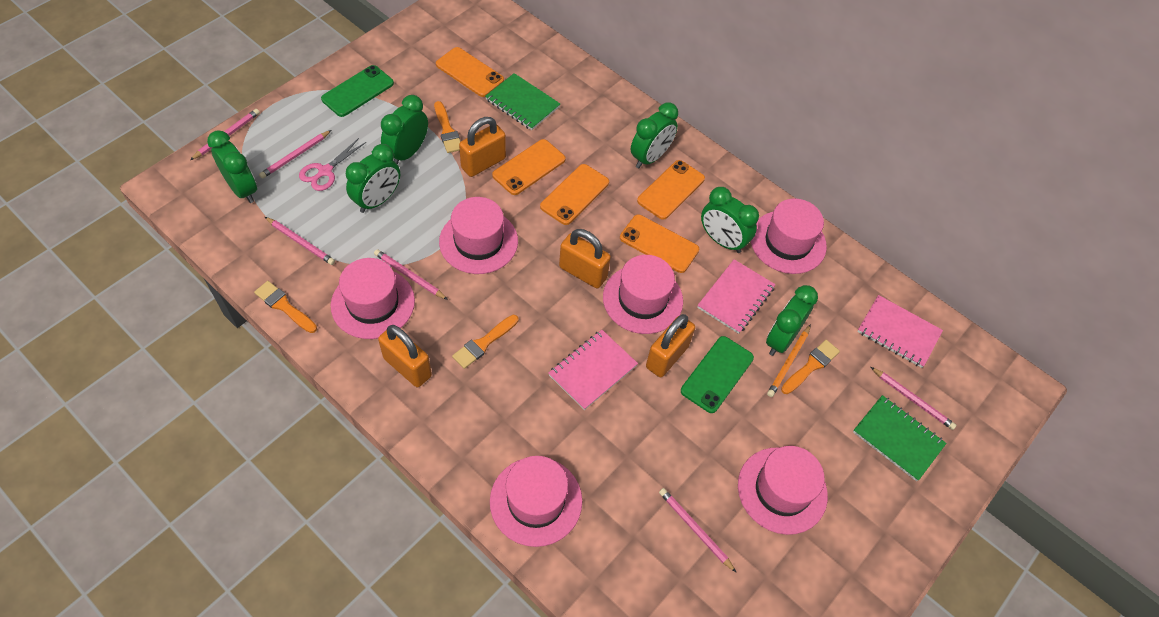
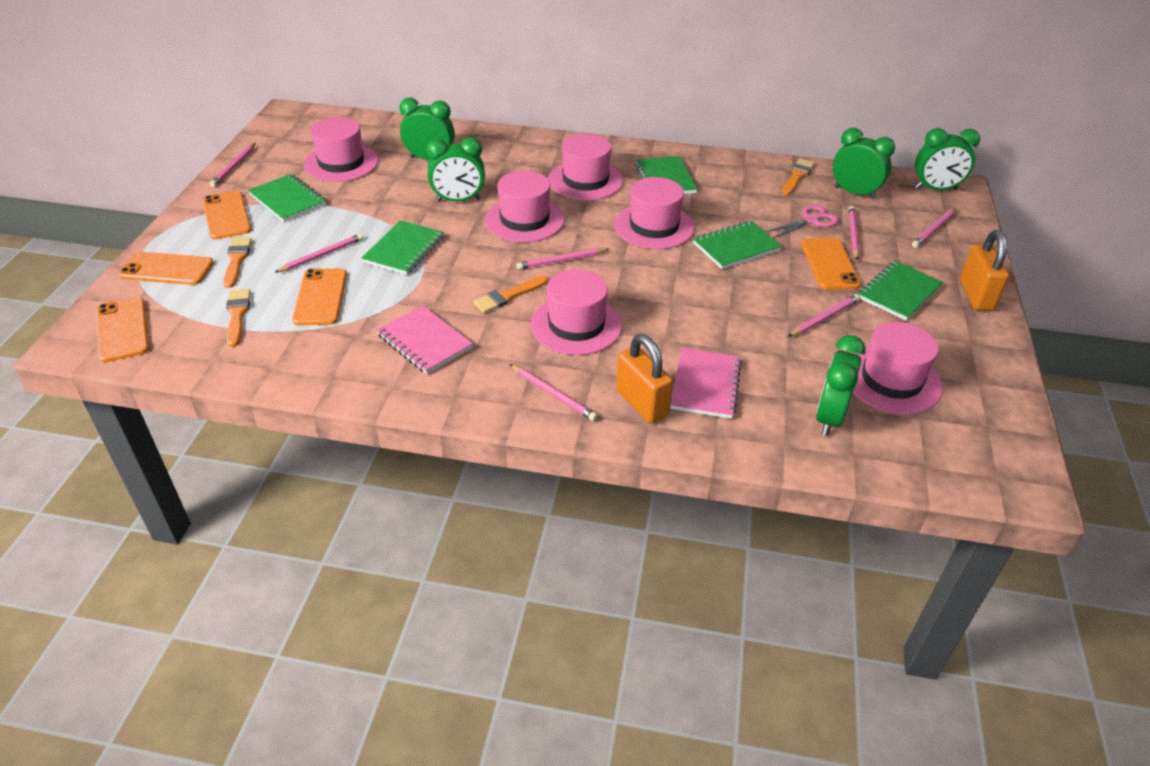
green clock: [207,130,257,203] [346,144,400,213] [381,95,428,164] [631,102,678,168] [701,187,759,253] [766,285,818,356] = 6 -> [399,98,455,160] [426,137,485,202] [816,335,866,436] [833,128,895,199] [915,128,980,190] = 5
green notebook: [485,73,560,130] [853,395,946,481] = 2 -> [248,174,326,222] [361,220,444,275] [636,156,698,194] [693,221,782,269] [858,261,943,321] = 5
green phone: [321,65,394,117] [681,336,754,413] = 2 -> none = 0
orange padlock: [378,325,432,387] [459,117,506,177] [559,229,611,288] [646,314,695,377] = 4 -> [616,334,673,424] [960,230,1009,311] = 2
orange pencil: [767,324,811,397] = 1 -> none = 0
pink notebook: [548,330,638,410] [697,259,776,334] [857,295,943,368] = 3 -> [376,305,473,374] [670,348,742,419] = 2
pink pencil: [190,109,260,160] [259,130,331,179] [265,217,335,265] [374,249,448,300] [659,488,737,573] [871,367,957,430] = 6 -> [210,143,256,187] [274,233,363,273] [509,364,598,421] [516,248,609,270] [788,294,860,337] [849,206,860,260] [912,208,956,248] = 7

